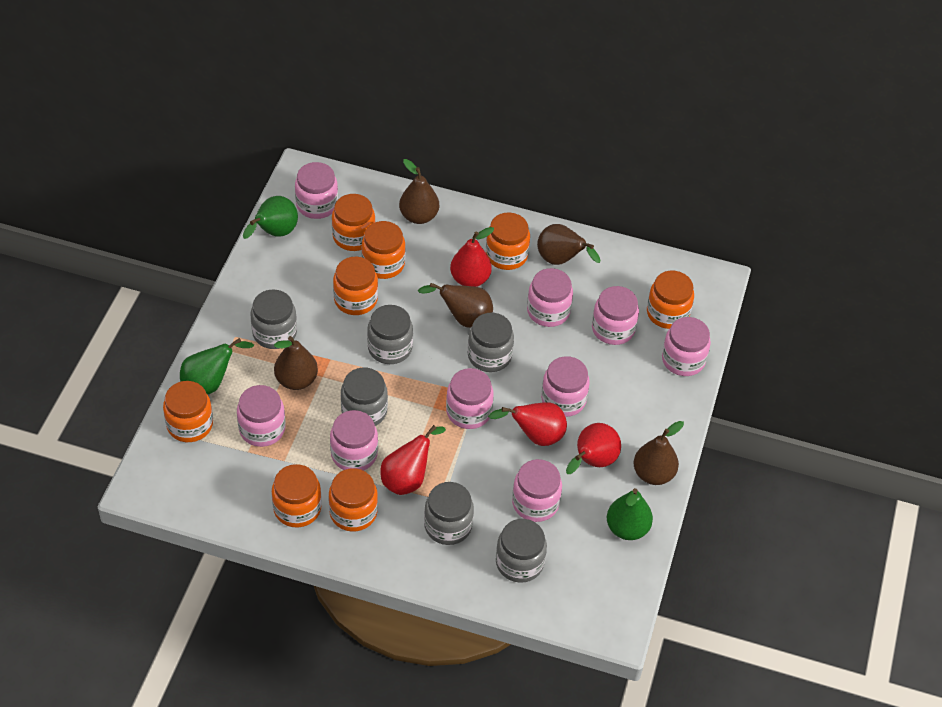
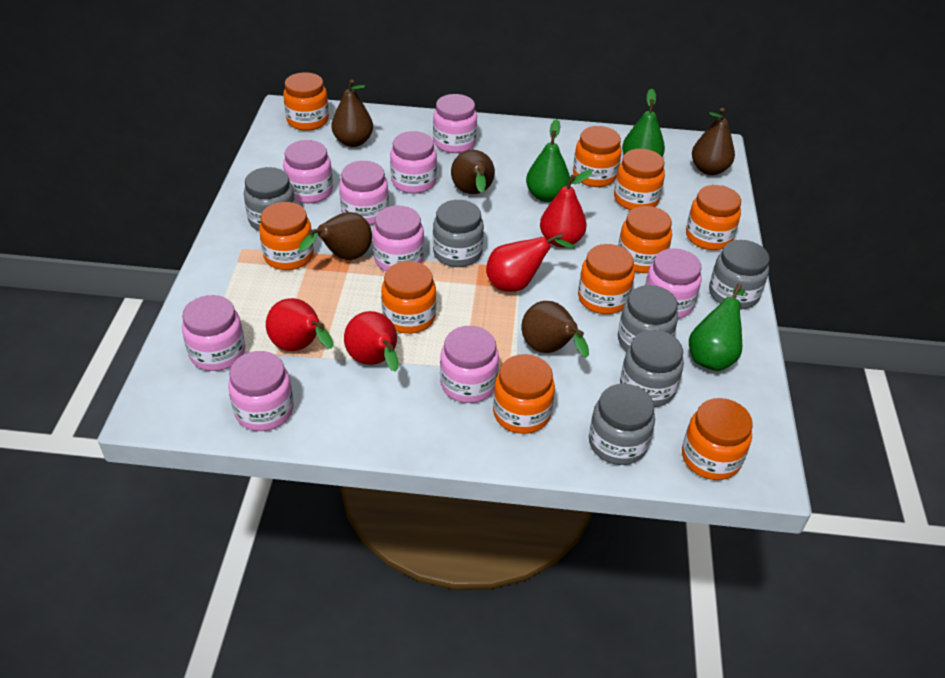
orange jar: [163,381,213,442] [272,464,322,527] [329,468,378,531] [332,194,375,251] [333,257,378,315] [361,221,406,279] [486,212,530,270] [647,271,694,329] = 8 -> [259,202,314,270] [283,72,329,131] [381,261,436,334] [493,354,555,434] [573,126,622,187] [578,244,635,314] [614,149,665,210] [618,206,672,273] [682,398,753,480] [686,185,741,250] = 10

